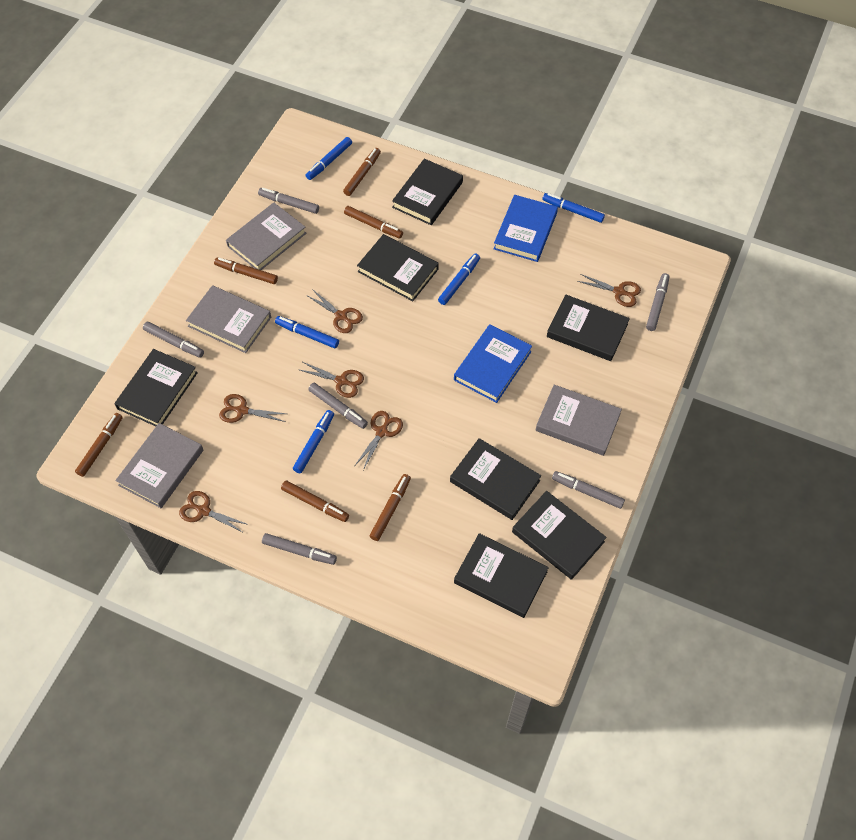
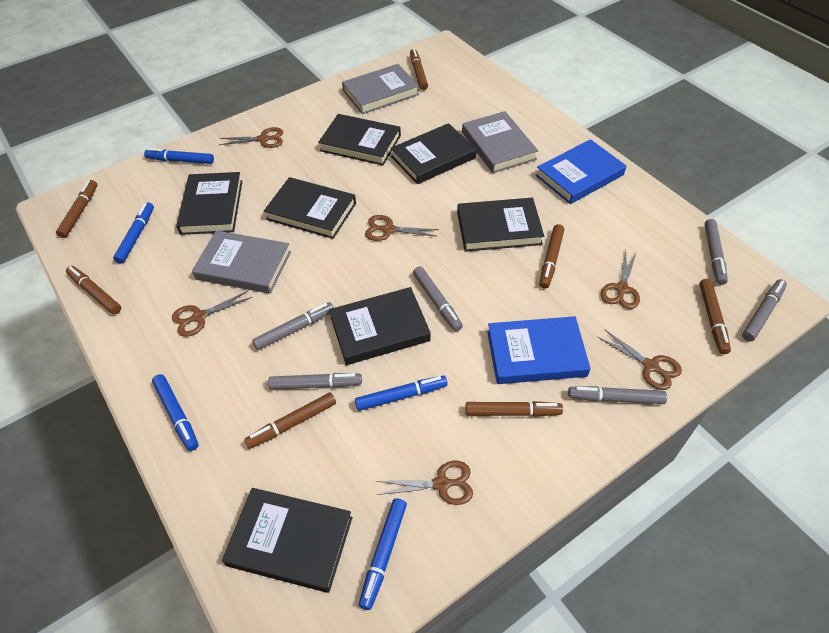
brown marker: [75,413,123,477] [214,257,278,284] [281,481,349,522] [343,148,381,196] [344,206,403,239] [370,474,411,541] = 6 -> [56,180,97,238] [66,266,121,315] [244,392,336,449] [410,49,428,90] [465,401,563,417] [539,224,564,289] [699,279,731,354] = 7
grey book: [115,423,203,508] [186,285,271,353] [226,203,306,270] [536,385,622,456] = 4 -> [192,230,291,294] [342,64,419,114] [462,111,538,173] = 3

